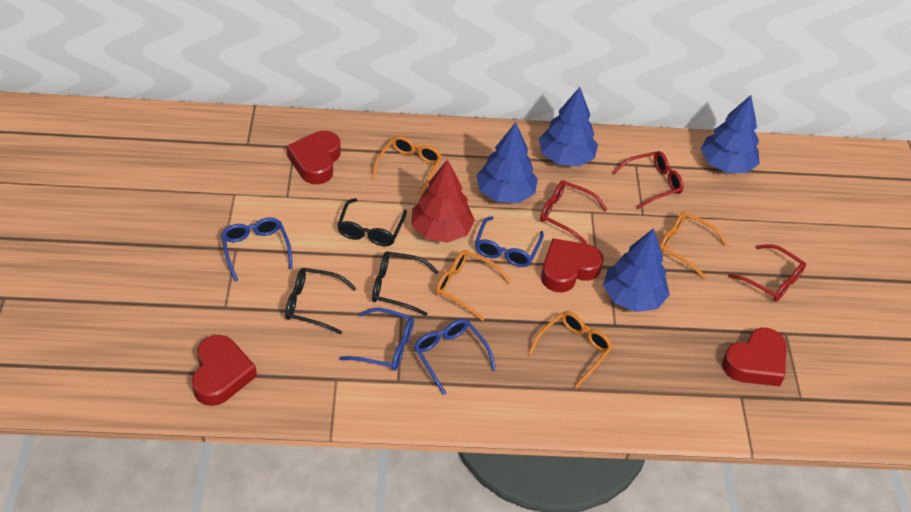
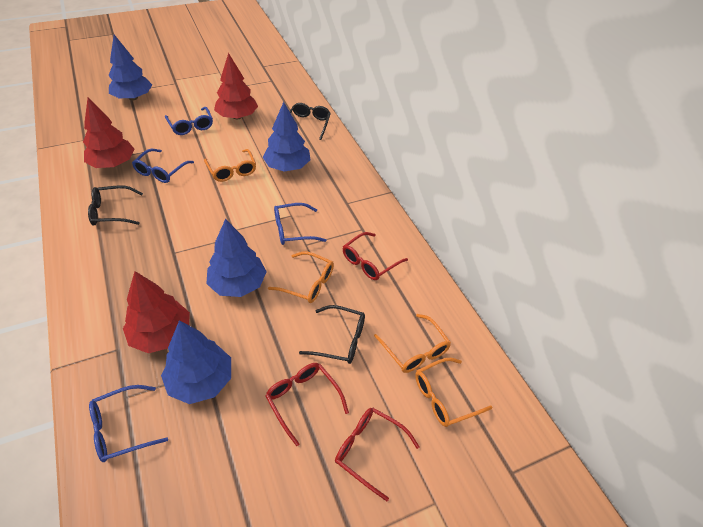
red heart: [192,335,257,406] [287,131,341,184] [541,238,604,293] [722,328,787,386] = 4 -> none = 0
red tree: [411,159,475,243] = 1 -> [83,98,135,168] [123,271,190,353] [214,53,258,119] = 3

